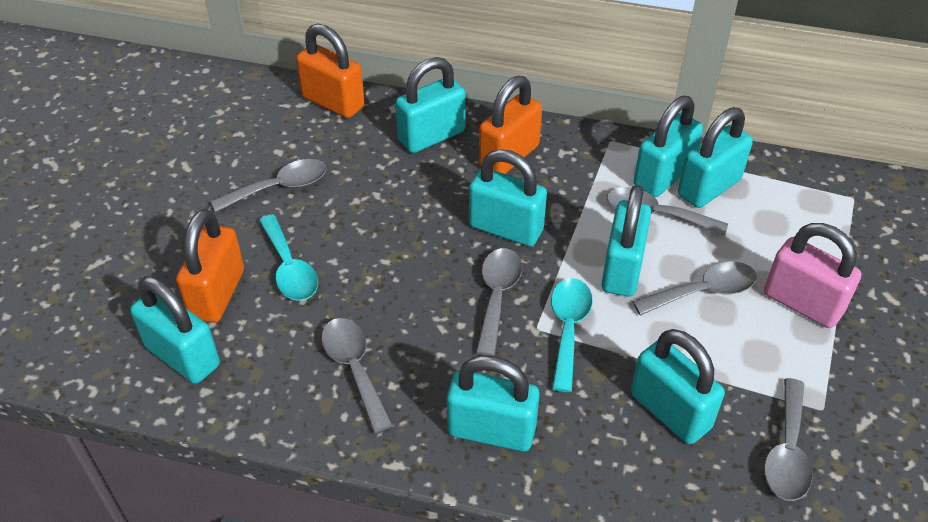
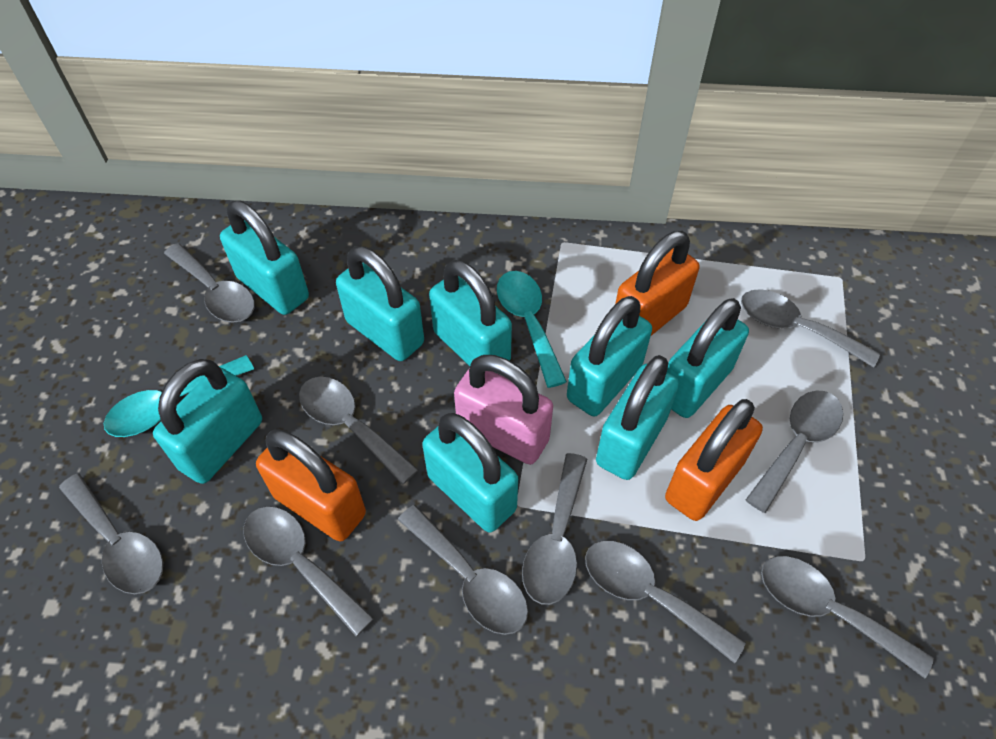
grey spoon: [211,159,327,212] [321,318,393,433] [476,248,522,356] [607,187,728,236] [633,262,757,316] [764,378,813,501] = 6 -> [59,473,163,594] [164,243,255,323] [243,506,374,636] [299,377,418,485] [398,505,528,635] [522,453,587,605] [585,541,746,663] [741,289,880,368] [746,391,843,513] [761,556,934,678] = 10

